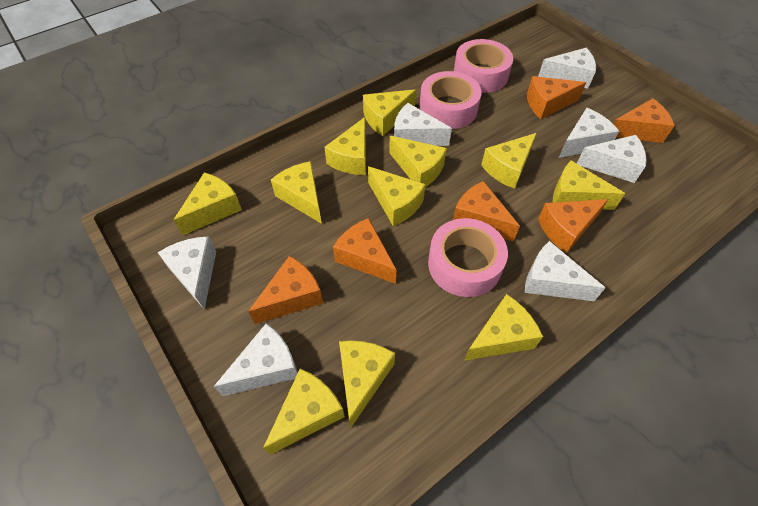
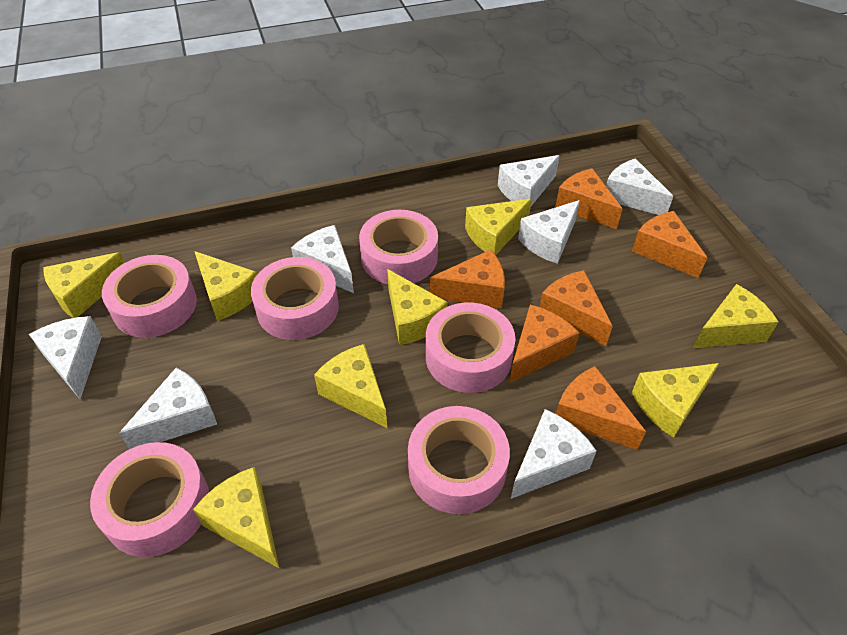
pink tape: [419,71,482,129] [428,218,508,297] [454,39,513,93] = 3 -> [90,442,209,557] [102,255,197,338] [251,257,339,340] [359,210,438,284] [408,406,510,514] [426,303,516,393] = 6
yellow cheese: [174,173,242,235] [263,369,345,455] [271,161,322,224] [324,117,366,175] [339,340,395,427] [363,89,416,136] [368,166,426,226] [389,136,447,187] [464,294,543,361] [481,133,537,189] [553,161,625,210] = 11 -> [43,252,125,318] [193,467,279,568] [194,251,257,321] [314,344,387,428] [387,269,448,345] [465,199,532,255] [632,363,719,438] [693,284,779,348] = 8

